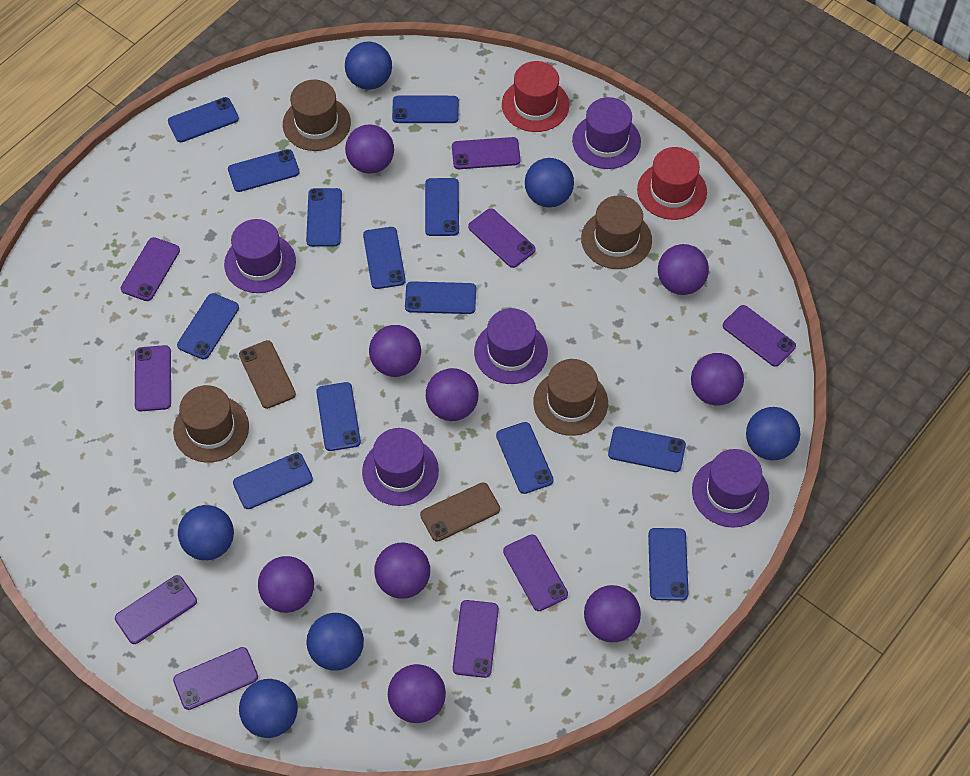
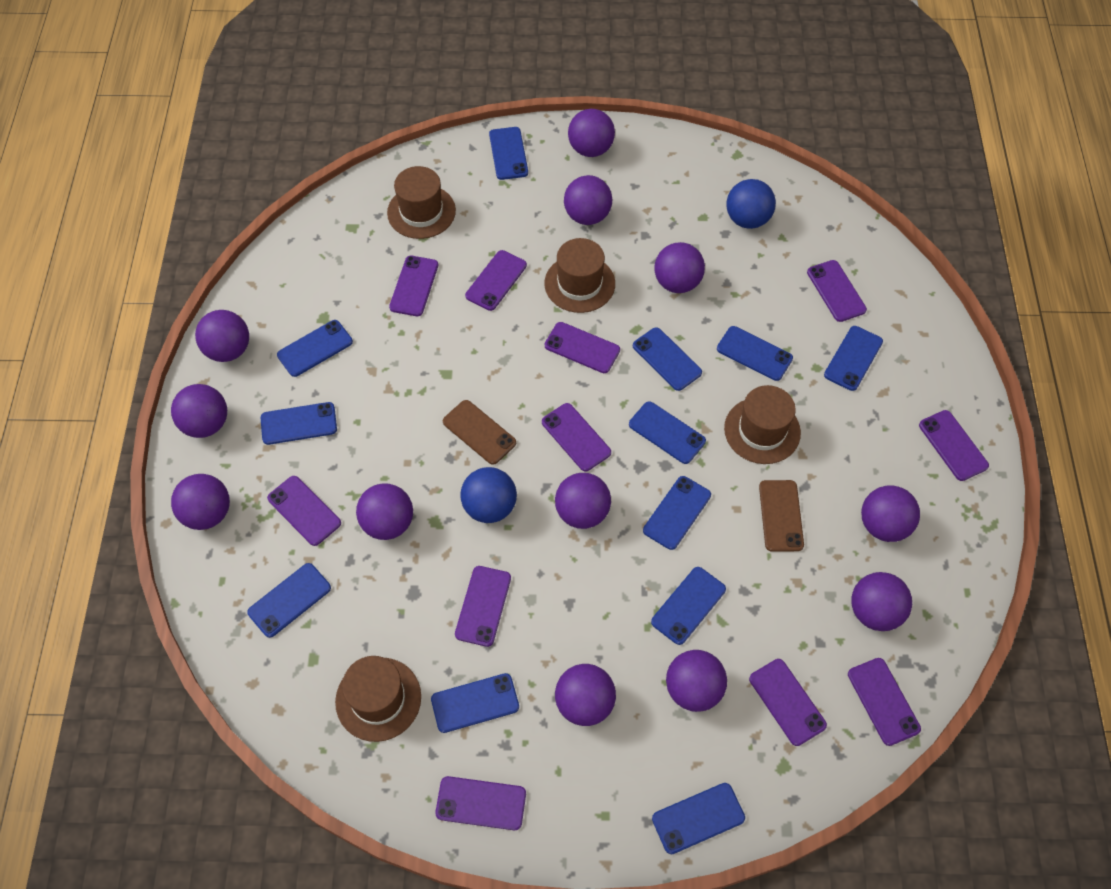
blue ball: [178,505,234,560] [239,679,298,738] [307,613,364,671] [345,42,392,90] [525,158,574,207] [746,407,800,460] = 6 -> [460,467,517,523] [726,179,776,229] = 2
blue phone: [168,97,239,142] [177,293,239,360] [228,149,300,192] [233,453,313,509] [306,188,342,247] [316,382,361,451] [363,227,406,289] [392,95,459,123] [405,281,476,314] [425,178,459,236] [496,422,554,494] [608,426,686,472] [648,528,689,601] = 13 -> [247,563,331,638] [261,402,337,445] [277,320,353,377] [431,673,519,733] [489,127,528,180] [629,401,706,464] [633,327,702,391] [643,476,711,550] [651,567,726,645] [652,783,745,854] [717,326,793,381] [824,326,883,391] = 12
purple ball: [258,556,314,613] [345,124,394,174] [369,325,421,377] [374,543,430,599] [388,664,446,723] [426,368,479,421] [584,585,641,642] [658,244,709,295] [691,353,744,406] = 9 -> [171,384,227,438] [171,474,230,530] [195,310,249,362] [356,483,413,540] [555,473,611,529] [555,664,616,726] [564,175,612,225] [568,109,615,157] [654,242,705,293] [666,650,727,712] [851,572,912,631] [861,485,920,542] = 12
purple hat: [224,219,296,293] [362,428,439,506] [474,308,548,384] [572,97,641,169] [692,449,769,528] = 5 -> none = 0
purple phone: [115,575,197,644] [121,237,180,301] [135,345,171,411] [173,647,258,710] [452,137,520,169] [453,600,499,678] [468,208,536,268] [503,534,568,611] [723,305,796,367] = 9 -> [267,476,341,546] [389,256,438,316] [435,776,526,830] [455,566,511,647] [465,250,527,311] [542,403,611,472] [545,322,620,373] [749,659,827,746] [807,260,867,322] [848,658,921,746] [919,410,989,481] = 11
red hat: [502,61,569,132] [637,147,707,220] = 2 -> none = 0

